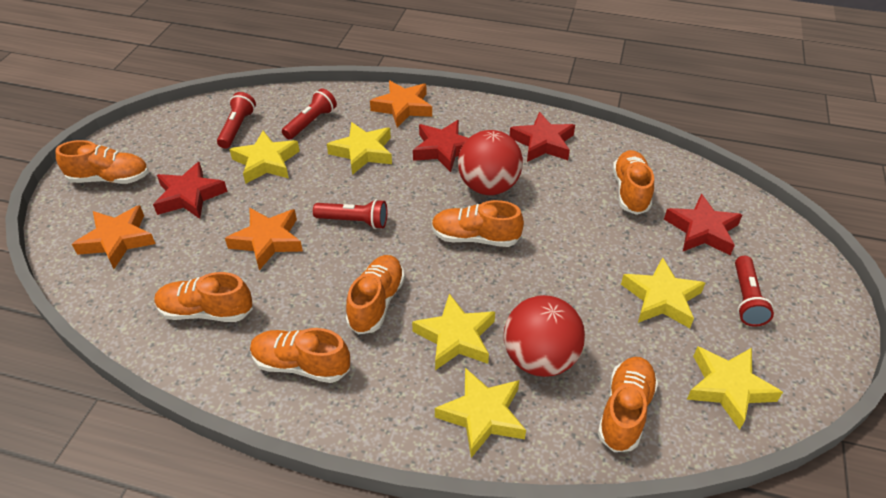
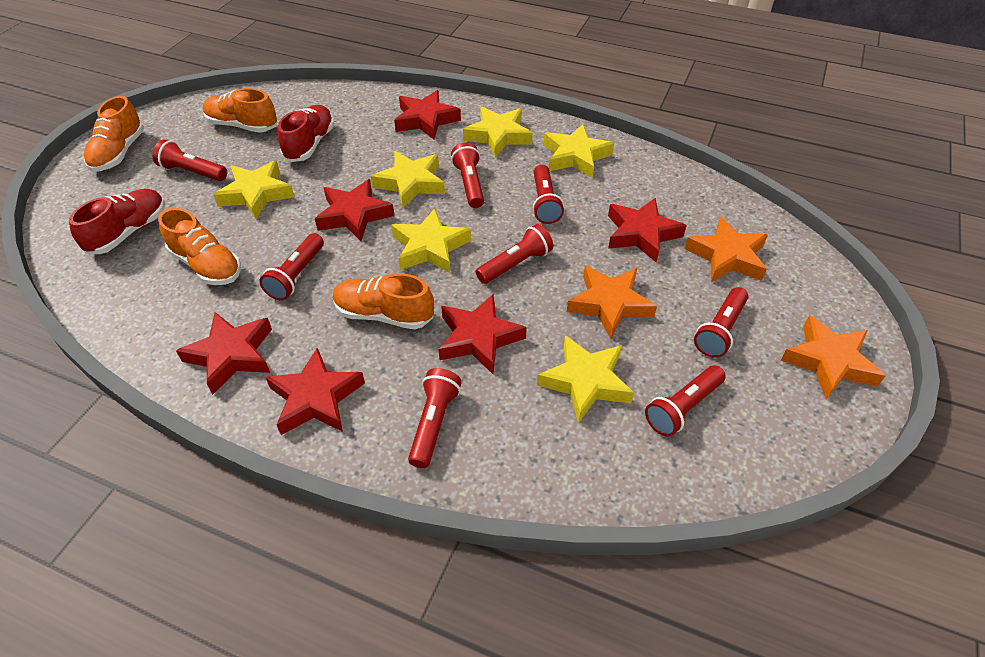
orange shoe: [55,140,149,184] [154,272,253,322] [250,328,350,383] [346,255,405,334] [432,200,524,247] [598,357,658,452] [613,150,654,215] = 7 -> [84,96,144,172] [158,208,241,285] [203,88,277,133] [333,273,434,329] = 4
red ball: [458,130,523,195] [504,295,585,377] = 2 -> none = 0
red flashlight: [217,92,256,149] [282,88,337,140] [313,199,387,229] [735,256,774,326] = 4 -> [153,140,227,181] [259,233,324,300] [408,368,462,468] [451,142,484,208] [476,224,553,284] [533,165,564,224] [645,365,726,437] [694,287,748,358] = 8
red shoe: none = 0 -> [69,189,165,254] [278,105,334,162] = 2
red star: [153,162,227,219] [413,120,469,172] [510,112,575,162] [664,194,742,255] = 4 -> [176,312,272,395] [265,348,365,435] [315,179,394,241] [394,90,461,140] [438,294,527,374] [608,198,687,262] = 6

